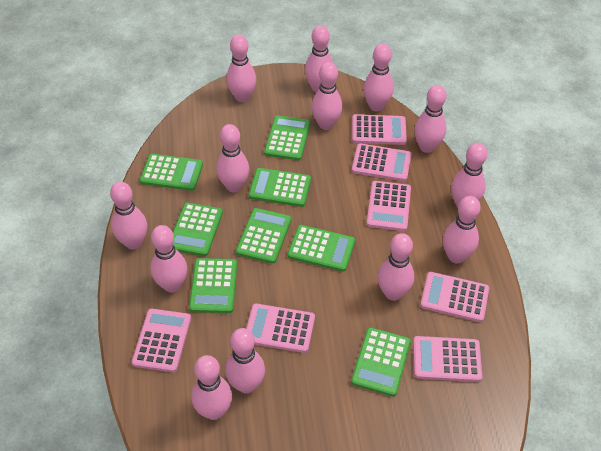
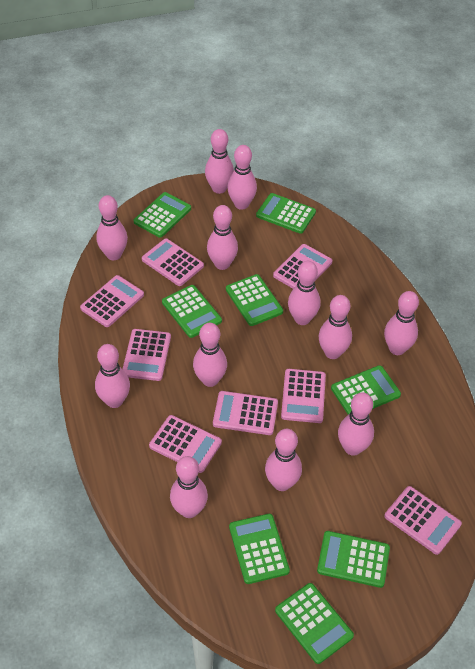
pink bowling pin: [110,181,147,250] [151,225,188,293] [191,355,232,420] [216,124,249,192] [226,35,256,102] [226,328,265,394] [305,25,333,93] [312,62,342,130] [363,44,394,112] [378,233,414,301] [414,85,447,153] [443,196,481,264] [451,143,487,208] = 13 -> [95,344,130,408] [96,195,128,260] [170,456,208,518] [193,323,227,387] [205,129,234,194] [207,205,238,270] [227,145,257,210] [265,429,302,491] [288,261,321,325] [319,295,352,359] [338,392,374,456] [384,291,419,355] = 12
pink calculator: [132,309,191,372] [246,303,315,353] [352,114,407,145] [352,144,411,181] [367,181,411,231] [413,336,482,382] [420,272,489,322] = 7 -> [80,275,144,327] [123,329,171,381] [142,239,204,286] [149,415,222,473] [213,391,278,435] [273,244,332,289] [281,369,326,423] [384,486,462,555] = 8

